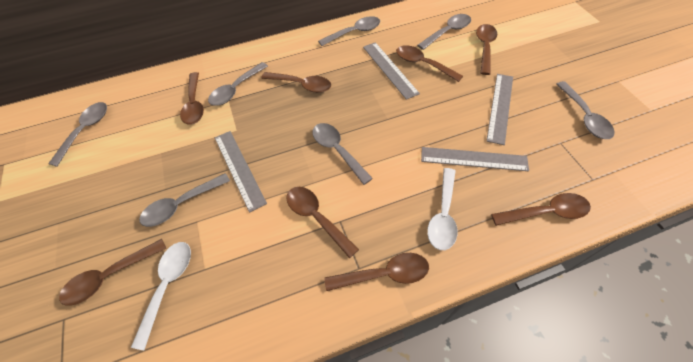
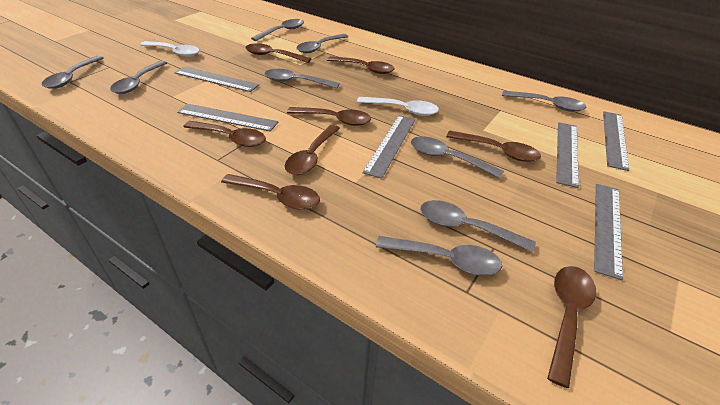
grey ruler: [215,131,267,212] [363,42,420,100] [421,147,529,171] [486,74,513,145] = 4 -> [174,66,259,92] [177,104,278,132] [362,115,416,179] [556,122,579,188] [594,184,623,280] [603,111,629,171] = 6
grey spoon: [48,102,107,167] [139,173,230,227] [208,62,268,106] [312,123,373,185] [318,16,380,46] [417,14,471,50] [556,81,614,139] = 7 -> [42,56,104,89] [110,60,167,94] [251,19,304,41] [264,69,340,89] [297,34,349,53] [376,236,502,276] [411,136,504,178] [420,200,536,253] [502,90,586,112] = 9

